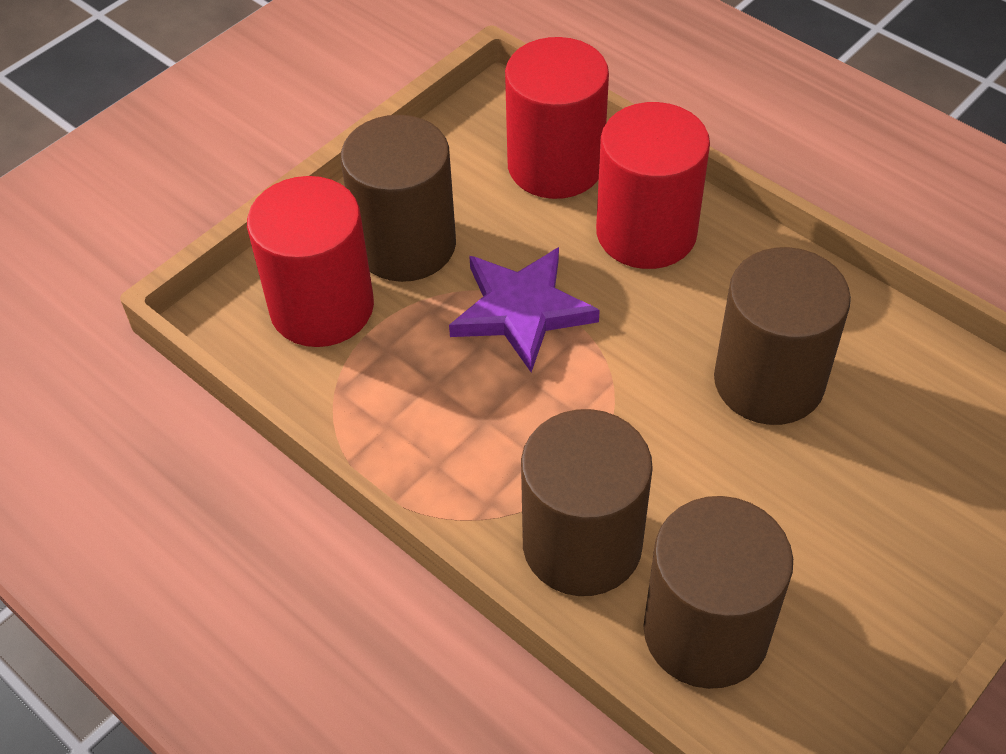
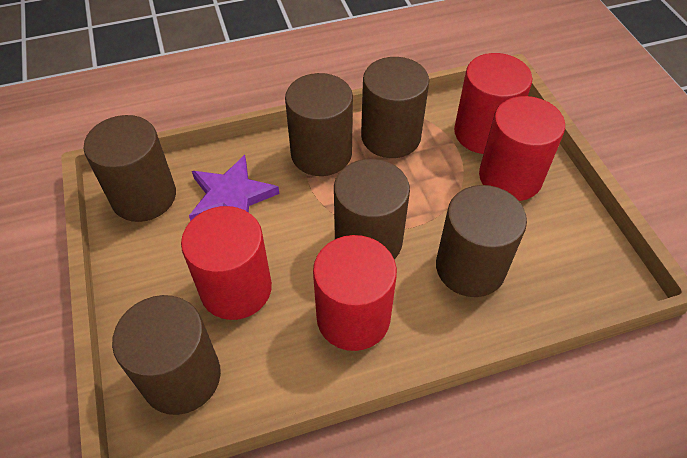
brown cylinder: [341,115,456,282] [521,409,653,596] [643,496,793,689] [714,247,851,425] = 4 -> [83,115,176,222] [112,295,221,415] [285,73,353,176] [334,159,410,259] [361,57,429,158] [436,185,527,297] = 6
red cylinder: [247,176,374,347] [505,37,609,199] [596,102,710,269] = 3 -> [181,206,272,320] [313,235,397,351] [454,53,532,154] [479,96,565,201] = 4

